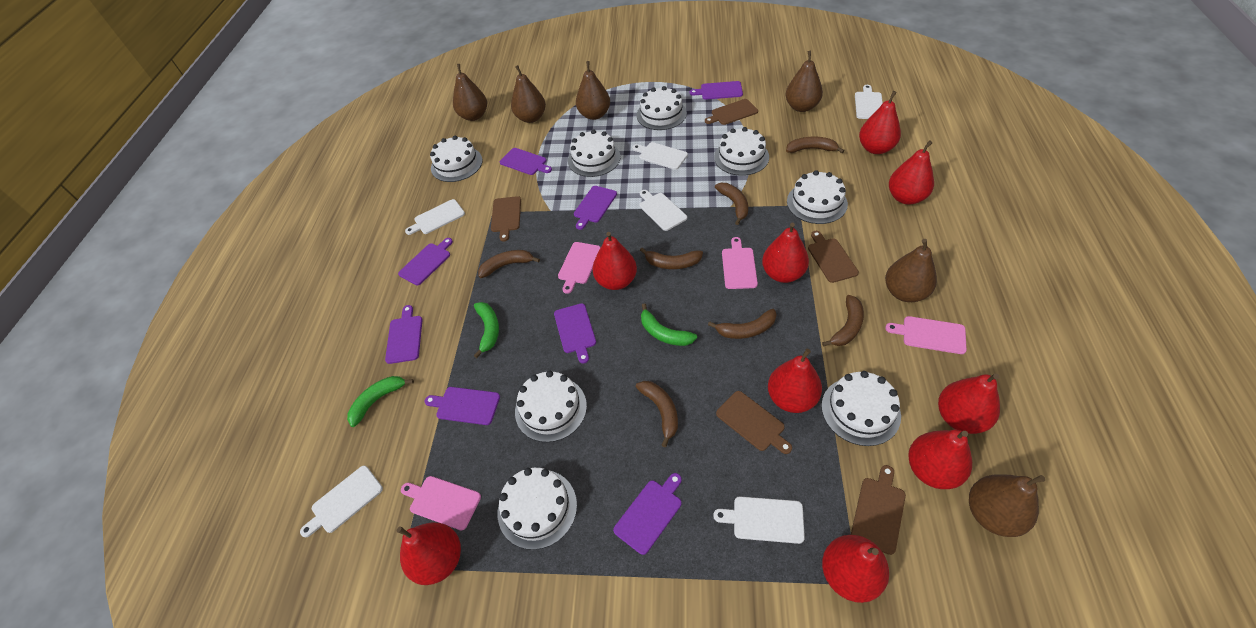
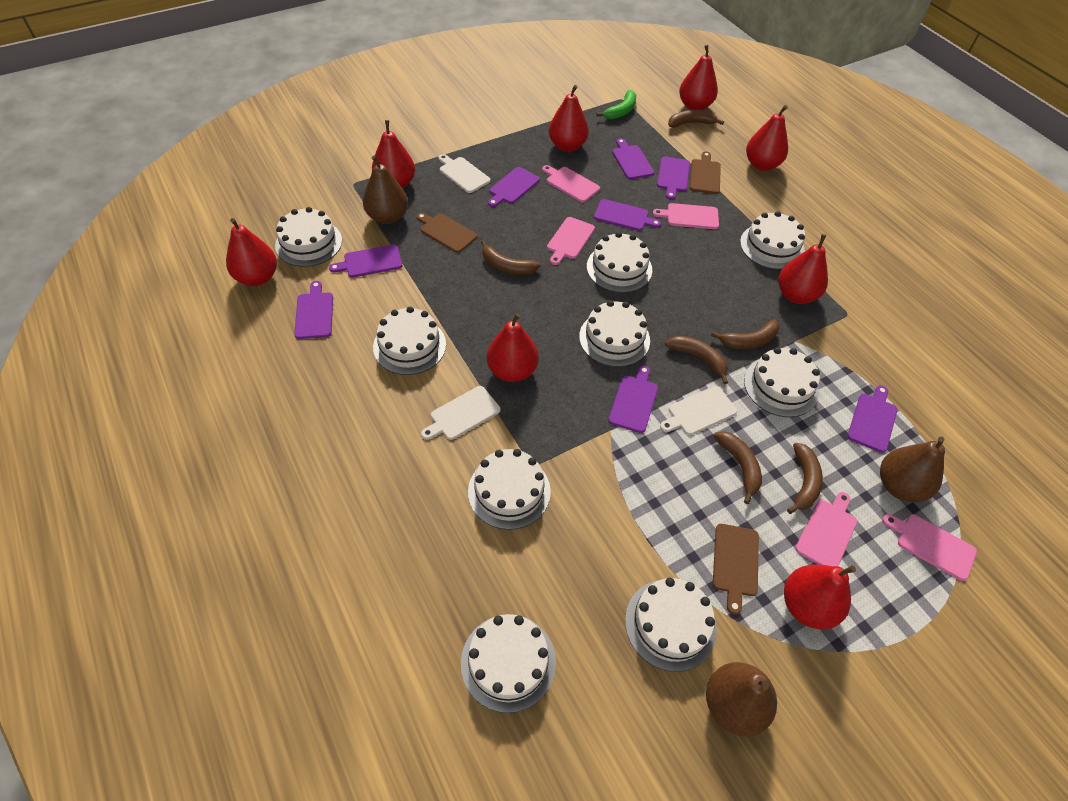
brown banana: [478,250,540,278] [636,381,678,447] [640,248,703,269] [708,309,777,339] [715,183,748,225] [786,137,845,153] [822,295,864,347] = 7 -> [481,240,540,275] [665,336,728,384] [668,110,724,128] [711,319,779,349] [714,431,762,504] [787,443,823,514] = 6
brown cutting board: [491,196,521,242] [705,99,758,125] [716,391,792,454] [808,231,859,283] [851,465,906,555] = 5 -> [416,213,477,253] [690,152,721,194] [713,524,759,615] = 3
brown pear: [453,64,487,121] [511,65,546,123] [576,61,610,120] [785,51,823,112] [885,239,937,302] [969,474,1045,537] = 6 -> [363,155,408,224] [706,662,777,737] [880,437,945,502] = 3
green banana: [347,376,414,427] [474,302,499,358] [641,303,697,346] = 3 -> [596,90,636,119] = 1
pink cutting board: [401,476,481,530] [558,242,601,294] [722,237,758,289] [885,316,967,354] = 4 -> [542,165,600,202] [547,217,595,265] [652,203,719,229] [795,492,857,566] [882,514,977,581] = 5
red pear: [397,522,461,585] [592,232,637,290] [762,223,809,283] [768,349,822,413] [822,535,889,603] [859,91,901,154] [889,140,934,205] [908,430,972,489] [938,374,1000,434] = 9 -> [226,218,277,286] [372,120,415,189] [487,313,539,382] [549,85,589,152] [679,45,718,110] [746,105,788,171] [778,234,828,304] [784,565,856,629] = 8
white cake: [430,136,482,182] [498,468,577,550] [515,371,587,442] [568,129,621,177] [637,86,687,130] [714,127,769,176] [787,170,848,224] [821,371,901,446] = 8 -> [275,207,342,267] [373,307,446,375] [461,614,556,713] [468,449,551,530] [579,300,650,367] [587,232,652,293] [625,578,717,672] [740,211,805,269] [744,347,820,417] = 9
white cutting board: [300,466,383,537] [405,199,465,235] [632,142,688,170] [639,190,687,231] [713,497,805,544] [855,85,883,119] = 6 -> [421,386,500,440] [439,154,491,193] [660,386,737,435] = 3

